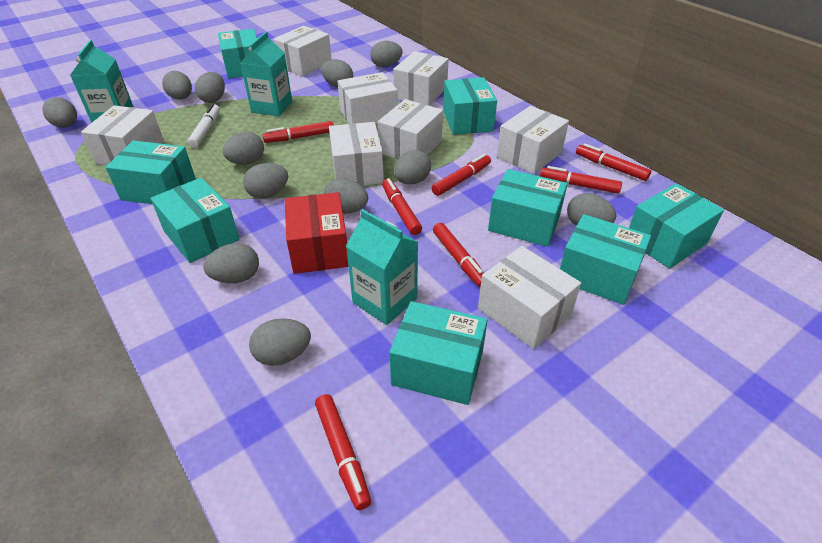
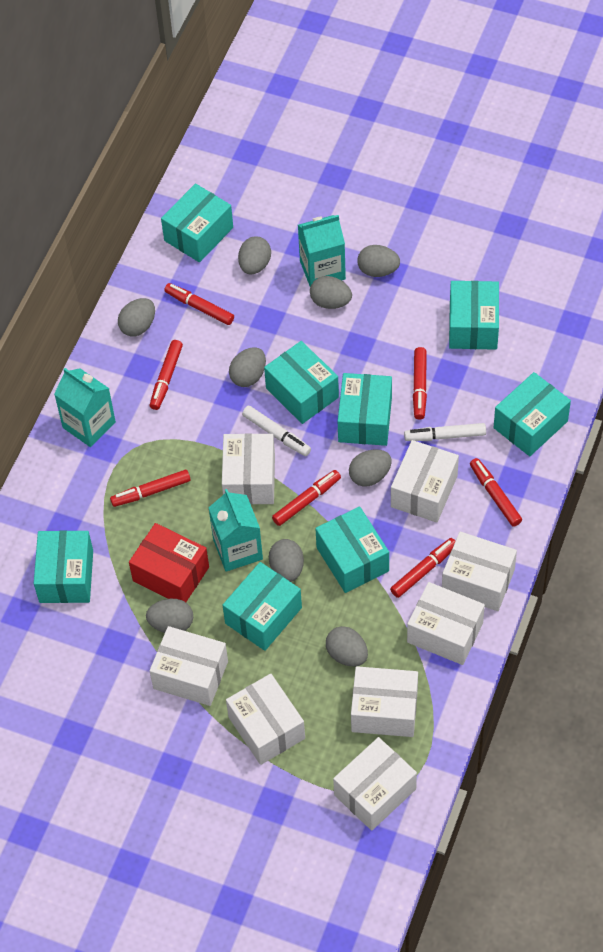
grey egg: [42,97,77,128] [162,71,192,100] [195,72,225,103] [203,243,259,283] [223,132,264,164] [243,163,288,199] [249,318,311,366] [321,59,353,87] [323,178,368,214] [370,41,403,67] [394,150,431,184] [567,193,616,226] = 12 -> [118,298,155,336] [146,599,193,633] [229,347,266,387] [238,236,271,275] [269,539,304,582] [310,276,352,309] [326,626,368,667] [349,450,392,487] [357,245,400,277] = 9
white marker: [187,104,220,148] = 1 -> [242,406,311,456] [404,423,486,441] = 2

